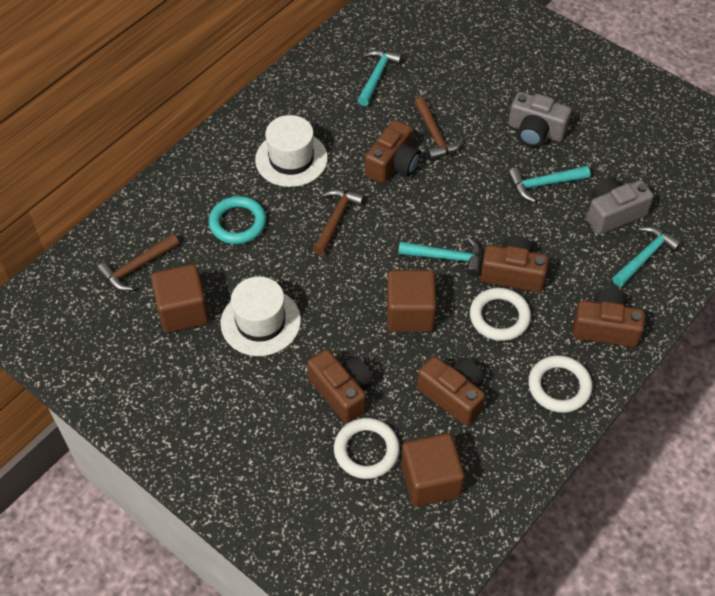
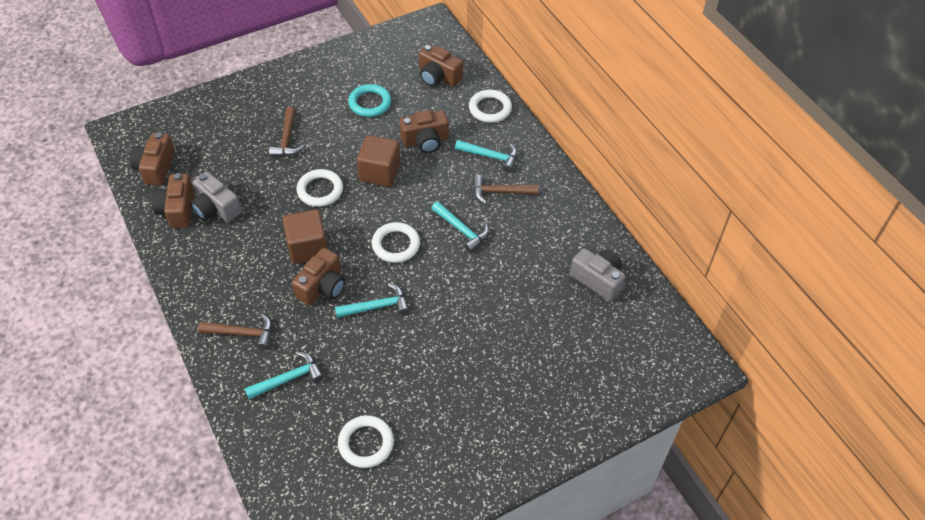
brown cube: [151,264,209,333] [387,270,436,332] [401,433,464,507] = 3 -> [283,209,328,264] [357,135,400,187] = 2
white hat: [221,277,301,356] [255,115,328,187] = 2 -> none = 0
white ring: [334,418,400,479] [470,288,531,341] [528,355,592,413] = 3 -> [297,169,343,207] [338,415,394,468] [372,222,420,263] [469,90,512,123] = 4

